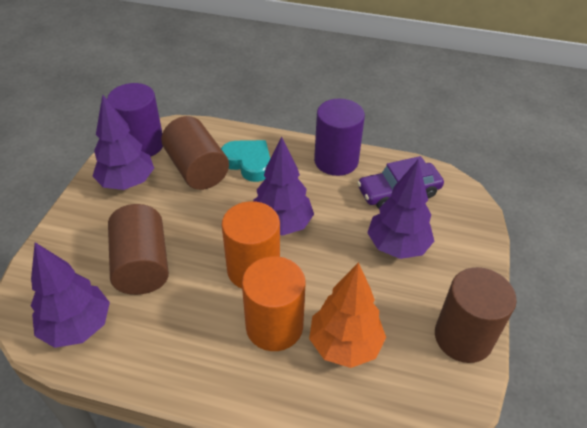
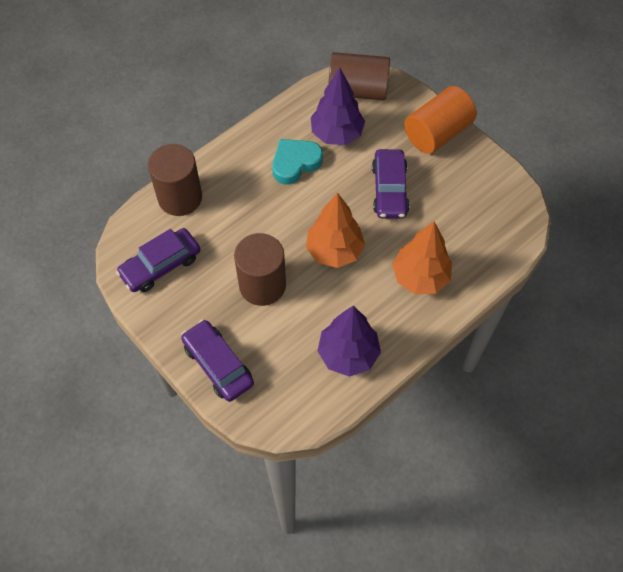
orange cylinder: [222,201,280,289] [242,256,305,351] = 2 -> [404,86,476,154] = 1
orange tree: [309,262,386,368] = 1 -> [306,193,365,268] [392,222,452,294] = 2
purple car: [357,156,444,208] = 1 -> [116,228,200,292] [181,320,254,402] [372,149,410,218] = 3
purple cylinder: [107,83,163,157] [314,99,365,176] = 2 -> none = 0
purple tree: [31,242,110,348] [93,95,154,190] [253,137,314,236] [367,160,434,259] = 4 -> [311,68,365,145] [318,306,381,377] = 2

